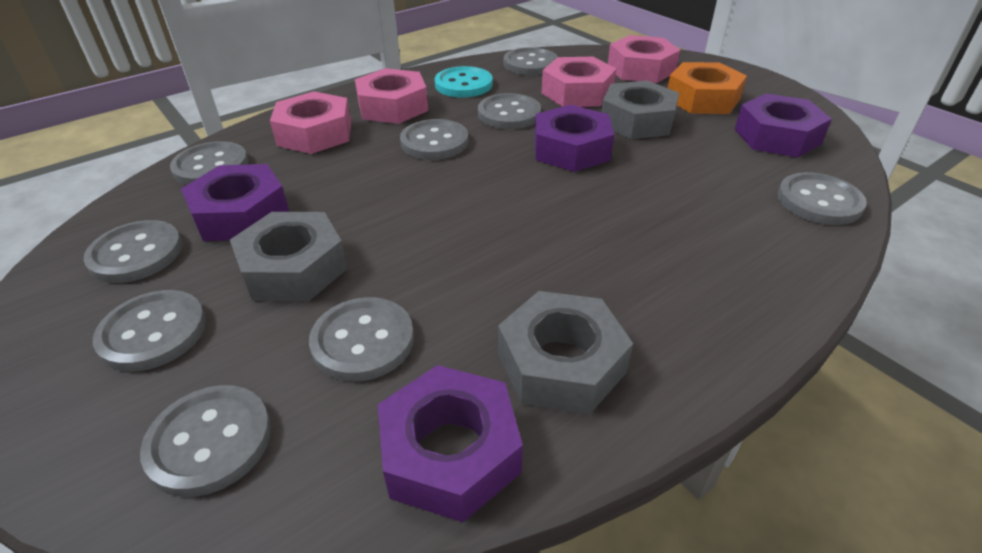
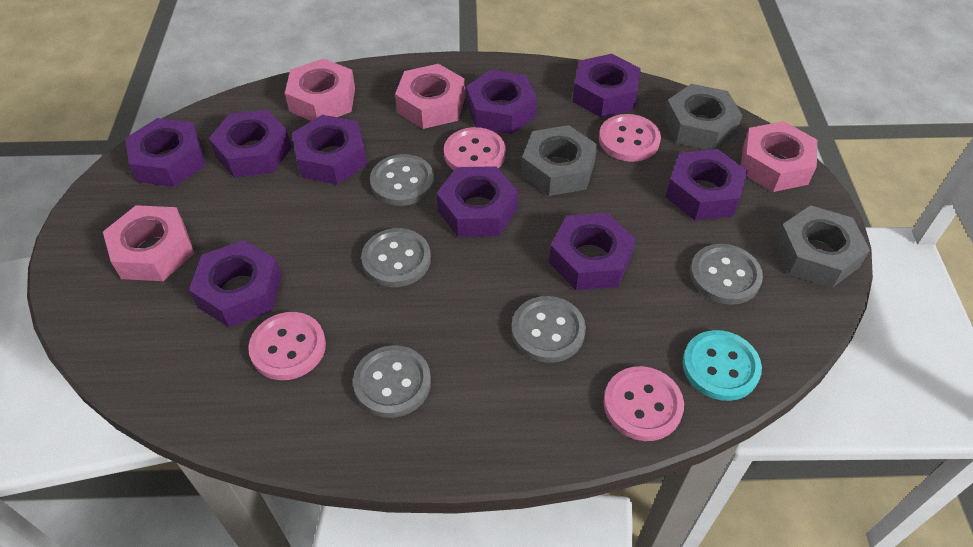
grey button: [83,220,182,283] [93,290,206,372] [140,385,271,497] [170,141,248,185] [309,297,414,381] [400,119,468,160] [478,93,541,129] [504,47,558,76] [778,172,867,225] = 9 -> [353,345,431,418] [361,228,431,287] [370,154,434,206] [511,296,586,363] [690,244,763,305] = 5
orange nut: [668,62,747,114] = 1 -> none = 0
pink button: none = 0 -> [248,312,326,380] [444,127,506,170] [599,114,661,162] [604,366,684,441] = 4
purple nut: [181,164,289,241] [378,365,523,522] [534,105,614,172] [734,93,832,158] = 4 -> [125,118,206,187] [189,240,282,327] [209,110,292,178] [292,115,367,185] [437,166,518,237] [466,69,537,134] [549,213,636,290] [573,54,641,118] [666,149,748,221] = 9

